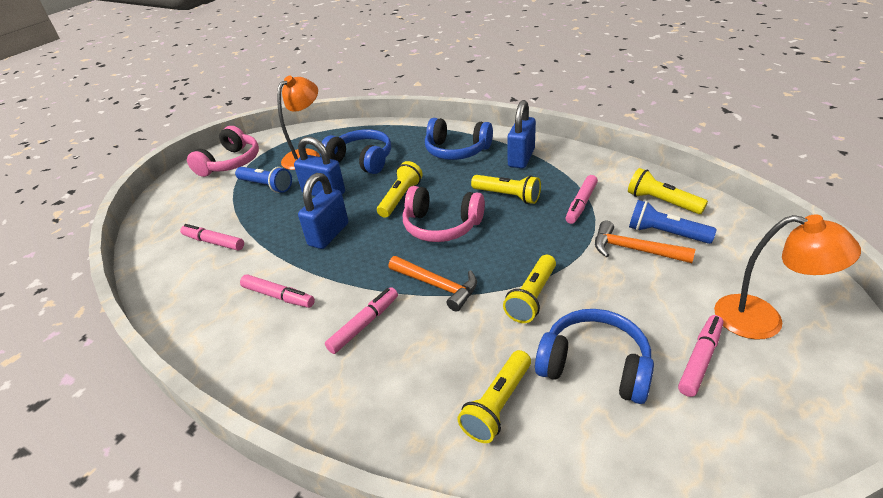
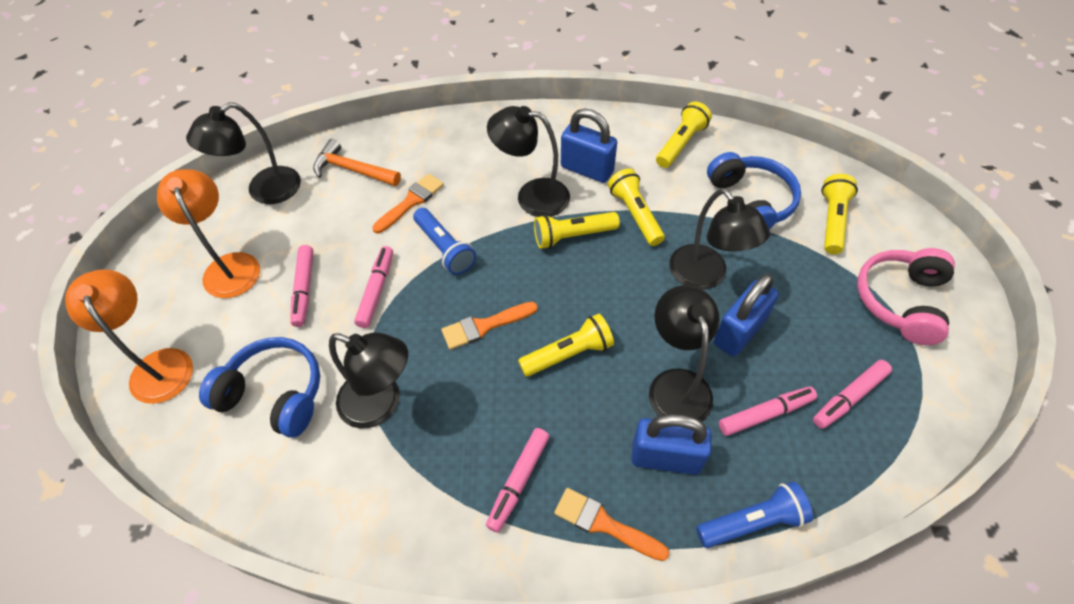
black lamp: none = 0 -> [186,102,301,204] [329,332,408,428] [487,106,570,217] [649,285,720,422] [669,188,770,290] = 5
blue headphones: [320,129,391,174] [425,118,493,160] [535,309,654,404] = 3 -> [199,337,320,438] [707,152,801,229] = 2
orange brush: none = 0 -> [372,174,444,233] [441,302,538,350] [554,488,670,561] = 3
orange hammer: [388,256,477,312] [595,221,695,263] = 2 -> [313,139,401,186] = 1
pink headphones: [187,126,259,177] [403,186,485,242] = 2 -> [857,248,955,345] = 1

